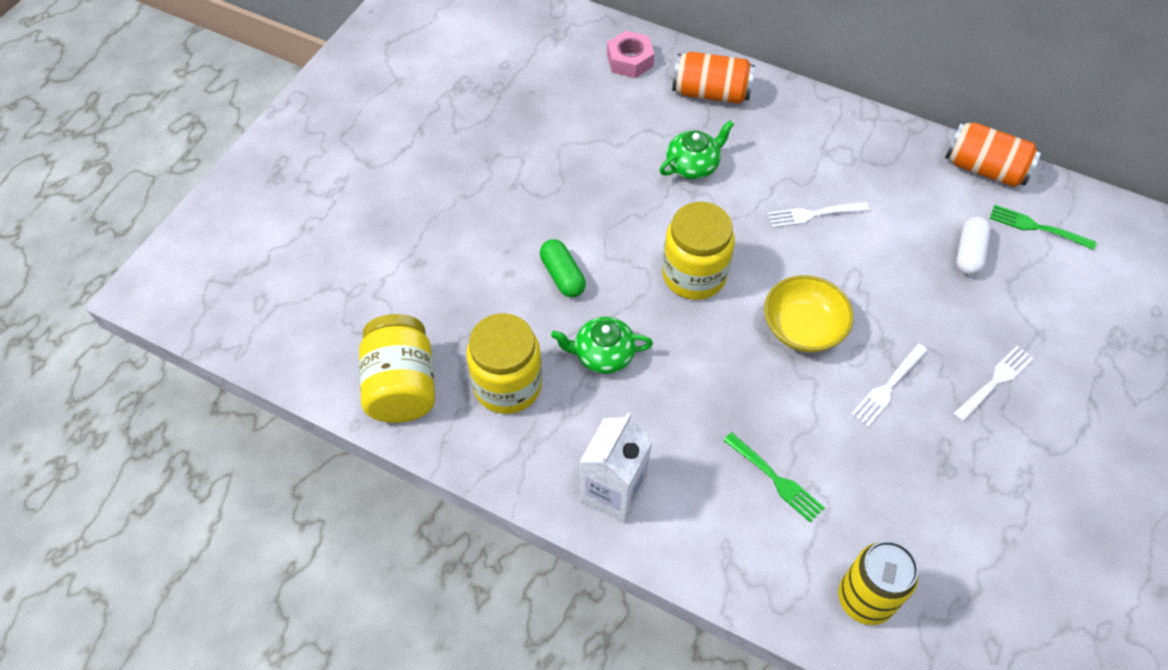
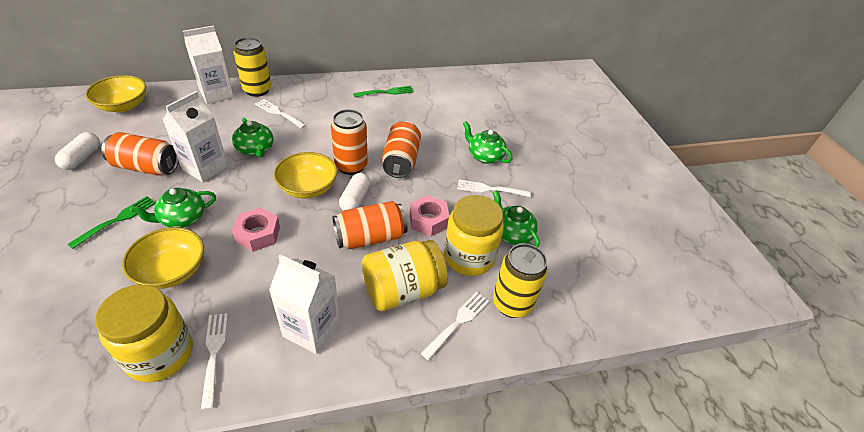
green capsule: [540,239,586,297] = 1 -> none = 0
green teapot: [551,317,653,374] [660,120,734,179] = 2 -> [130,188,216,228] [232,118,273,158] [463,122,512,164] [493,190,540,247] = 4
orange can: [672,52,755,104] [945,122,1041,187] = 2 -> [101,132,179,175] [331,109,368,175] [333,201,408,249] [382,121,421,178] = 4
pink nut: [607,31,655,78] = 1 -> [232,207,280,252] [410,195,449,236] = 2
white capsule: [956,216,991,275] = 1 -> [55,132,100,170] [339,173,371,211] = 2
white carton: [580,413,653,523] = 1 -> [162,91,228,182] [183,26,234,104] [269,254,340,354] = 3
white fork: [767,202,869,228] [851,343,928,427] [953,346,1034,422] = 3 -> [201,313,228,410] [255,99,306,129] [420,292,489,360] [457,180,531,197] = 4
yellow bowl: [764,275,854,352] = 1 -> [85,75,146,112] [122,227,204,289] [273,152,338,198] = 3
yellow can: [838,541,918,625] = 1 -> [233,37,271,97] [493,243,548,318] = 2

